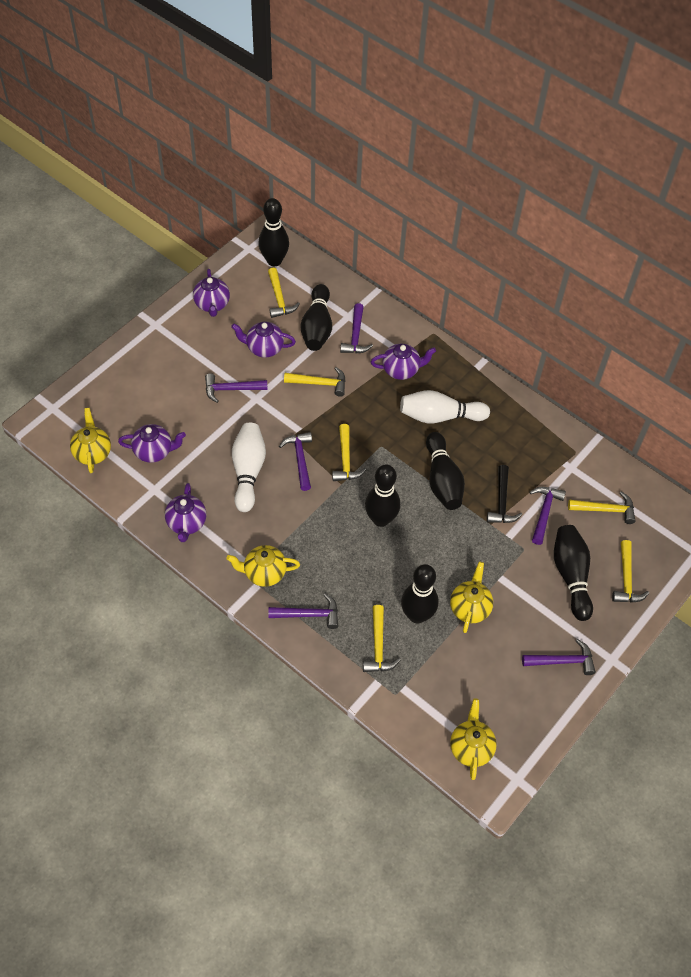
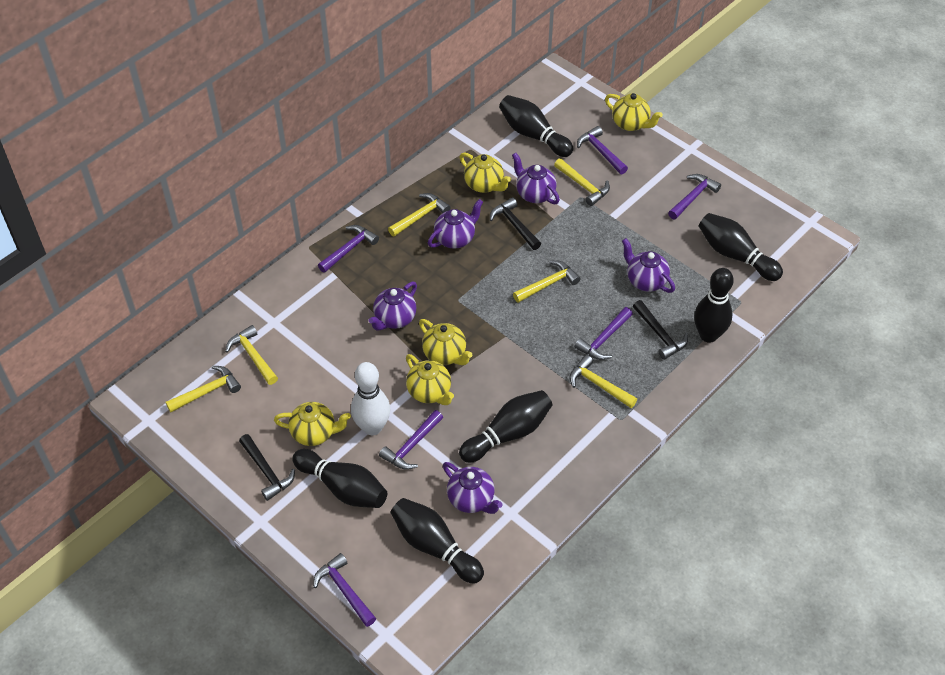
black hammer: [487,465,522,523] = 1 -> [239,434,295,501] [490,197,541,250] [633,300,688,360] = 3
white bowling pin: [232,423,266,512] [400,390,490,423] = 2 -> [351,362,390,435] = 1
yellow teapot: [70,408,111,473] [226,545,300,587] [450,562,493,633] [450,698,497,780] = 4 -> [274,402,351,446] [406,354,454,405] [419,319,472,365] [460,152,511,193] [605,93,663,131] = 5

